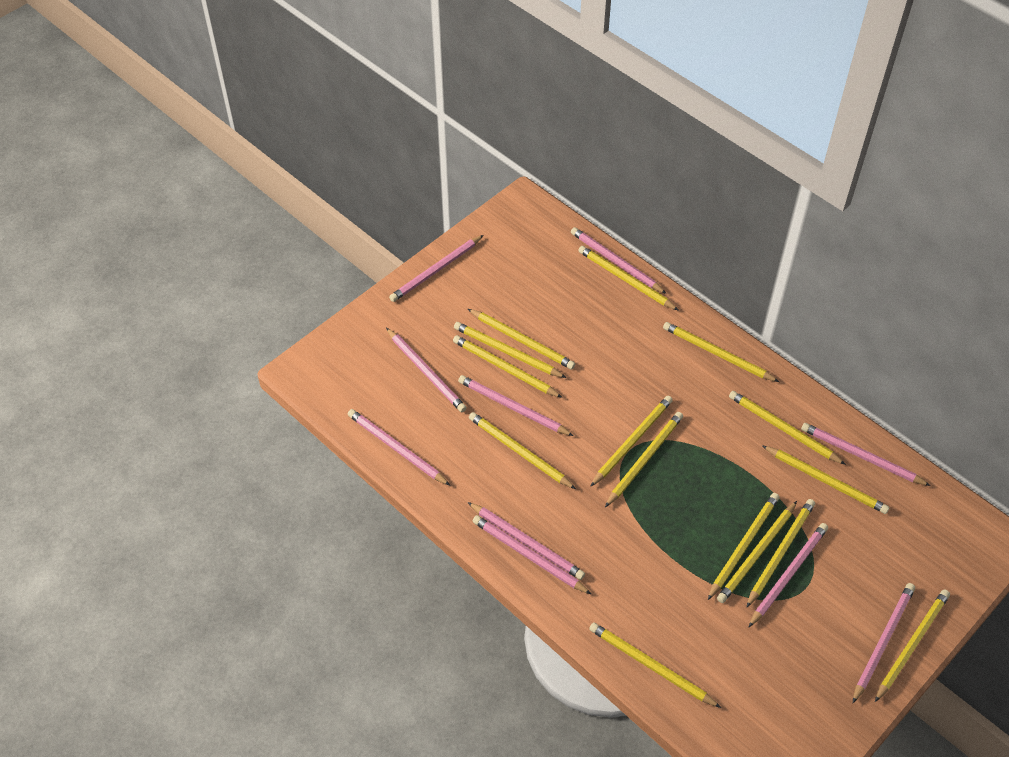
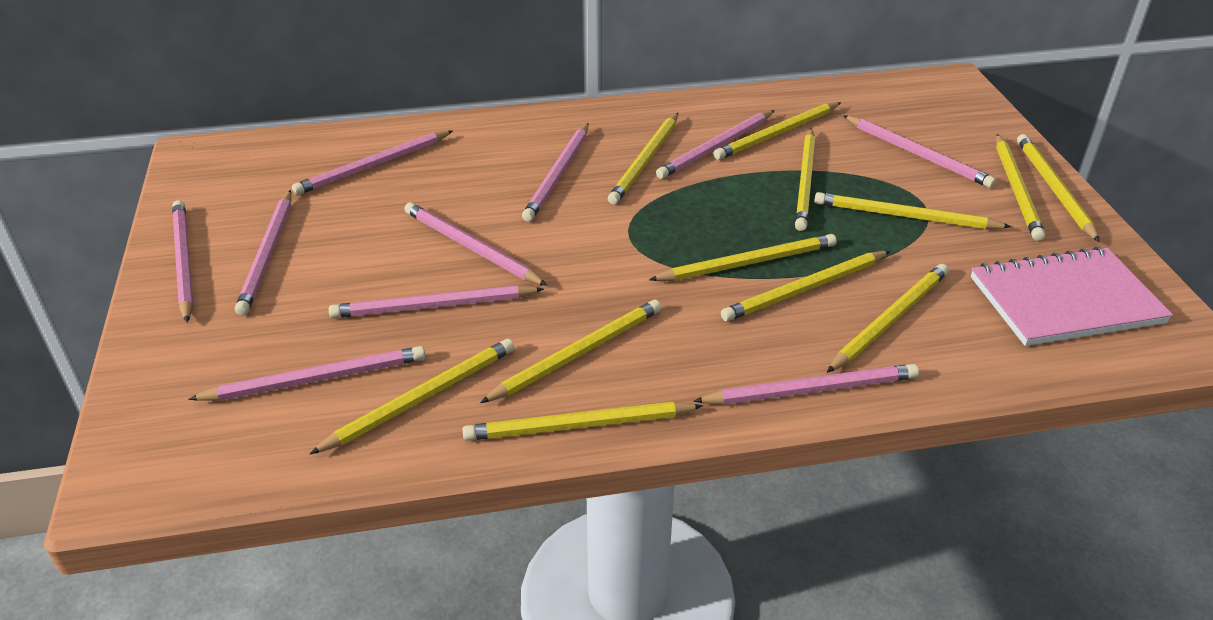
pink notebook: none = 0 -> [971,247,1173,346] = 1
yellow pencil: [453,335,563,398] [454,322,566,378] [468,309,575,370] [469,412,576,489] [578,246,679,311] [589,622,721,708] [590,396,673,487] [605,412,683,507] [663,322,779,382] [708,493,780,600] [717,501,797,603] [729,391,846,465] [746,499,815,608] [762,445,890,514] [875,589,950,702] = 15 -> [310,339,515,454] [462,402,703,441] [480,300,661,403] [608,113,678,204] [649,234,837,281] [713,102,841,160] [721,251,890,322] [795,128,815,231] [814,192,1011,229] [827,264,949,373] [996,134,1045,241] [1017,134,1100,242] = 12

